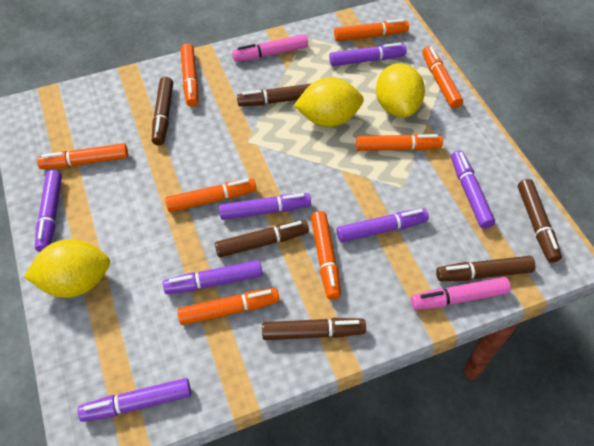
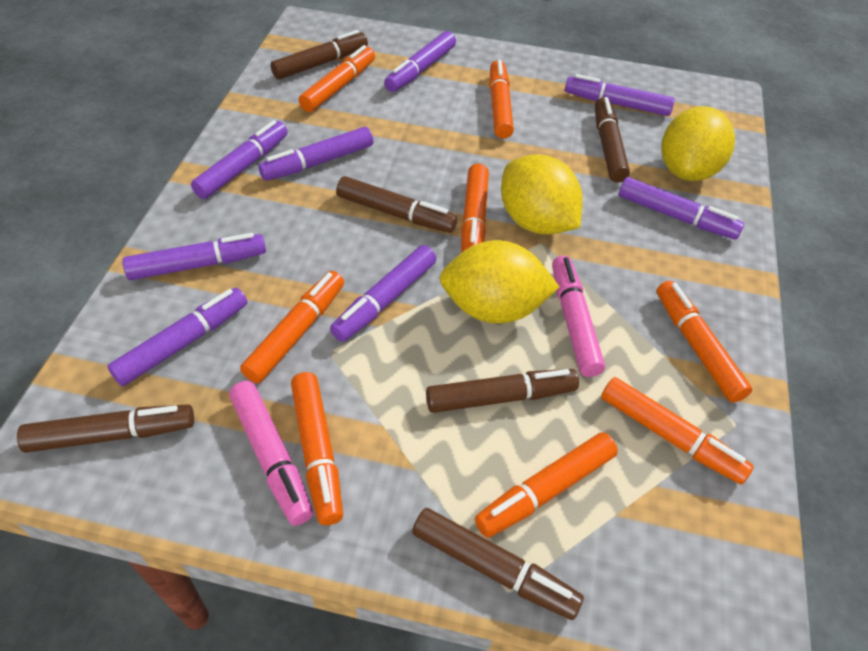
purple marker: [35,170,62,252] [78,378,191,422] [163,260,263,294] [219,193,311,220] [329,43,407,66] [337,208,429,242] [451,151,495,229] = 7 -> [107,288,247,386] [122,233,266,280] [191,120,288,199] [258,127,373,181] [330,245,436,342] [384,31,456,92] [565,74,675,116] [619,177,744,239] = 8

